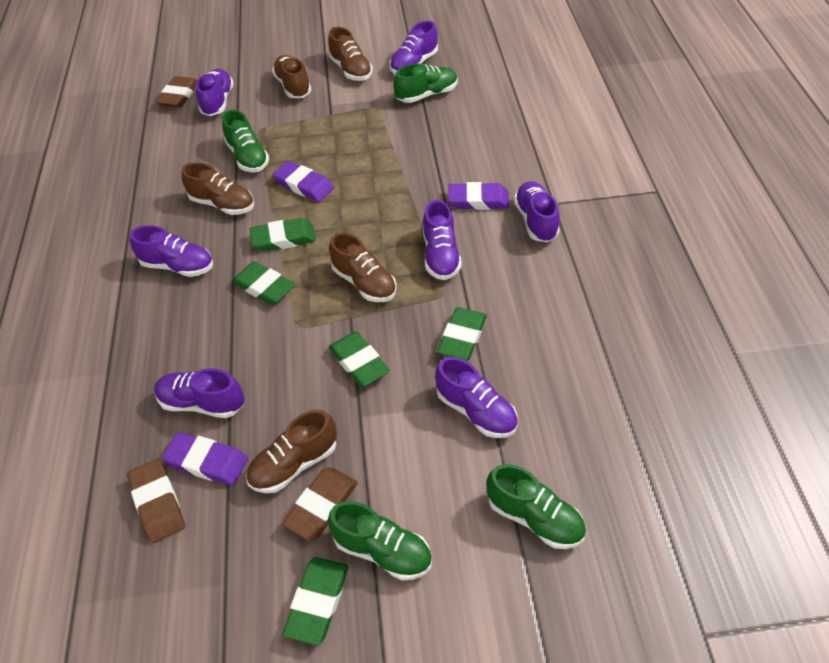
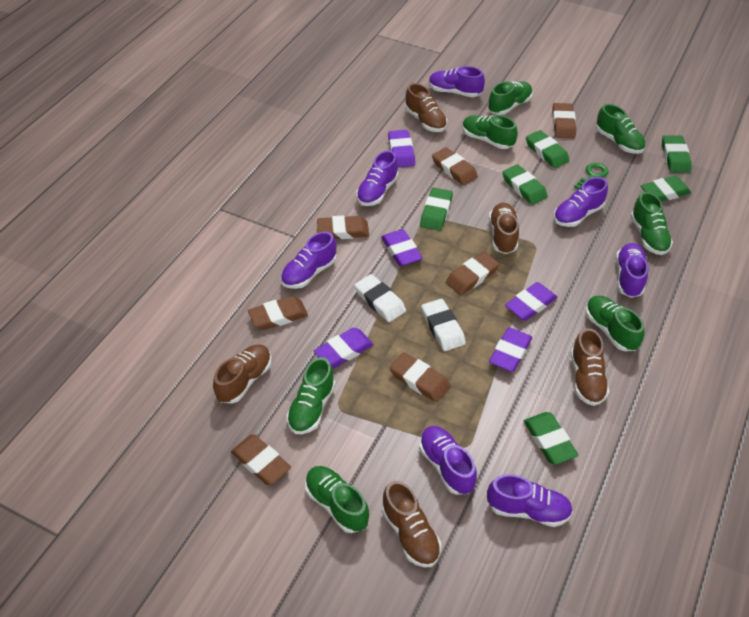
brown eraser: [127,459,185,543] [156,76,197,108] [282,467,358,541] = 3 -> [231,435,291,485] [248,296,308,330] [317,216,369,239] [389,352,450,402] [432,147,478,185] [446,252,500,295] [552,103,576,138] = 7
green eraser: [232,261,295,305] [250,218,316,252] [282,557,348,645] [329,332,390,387] [437,307,487,360] = 5 -> [420,188,453,231] [502,164,548,205] [524,412,578,465] [526,130,569,168] [641,176,691,202] [662,135,692,173] = 6
green key: none = 0 -> [574,163,609,189] = 1
green shoe: [222,110,269,172] [328,501,432,581] [393,63,458,103] [486,464,586,549] = 4 -> [286,357,335,434] [305,466,369,533] [462,115,518,149] [488,81,533,115] [585,296,644,351] [596,104,646,154] [631,192,673,255] = 7
purple eraser: [162,432,248,485] [273,161,334,202] [448,182,509,210] = 3 -> [314,328,374,368] [381,229,423,266] [388,130,415,168] [489,327,532,372] [505,282,557,321] = 5
white eraser: none = 0 -> [354,274,406,322] [421,299,466,351] = 2

